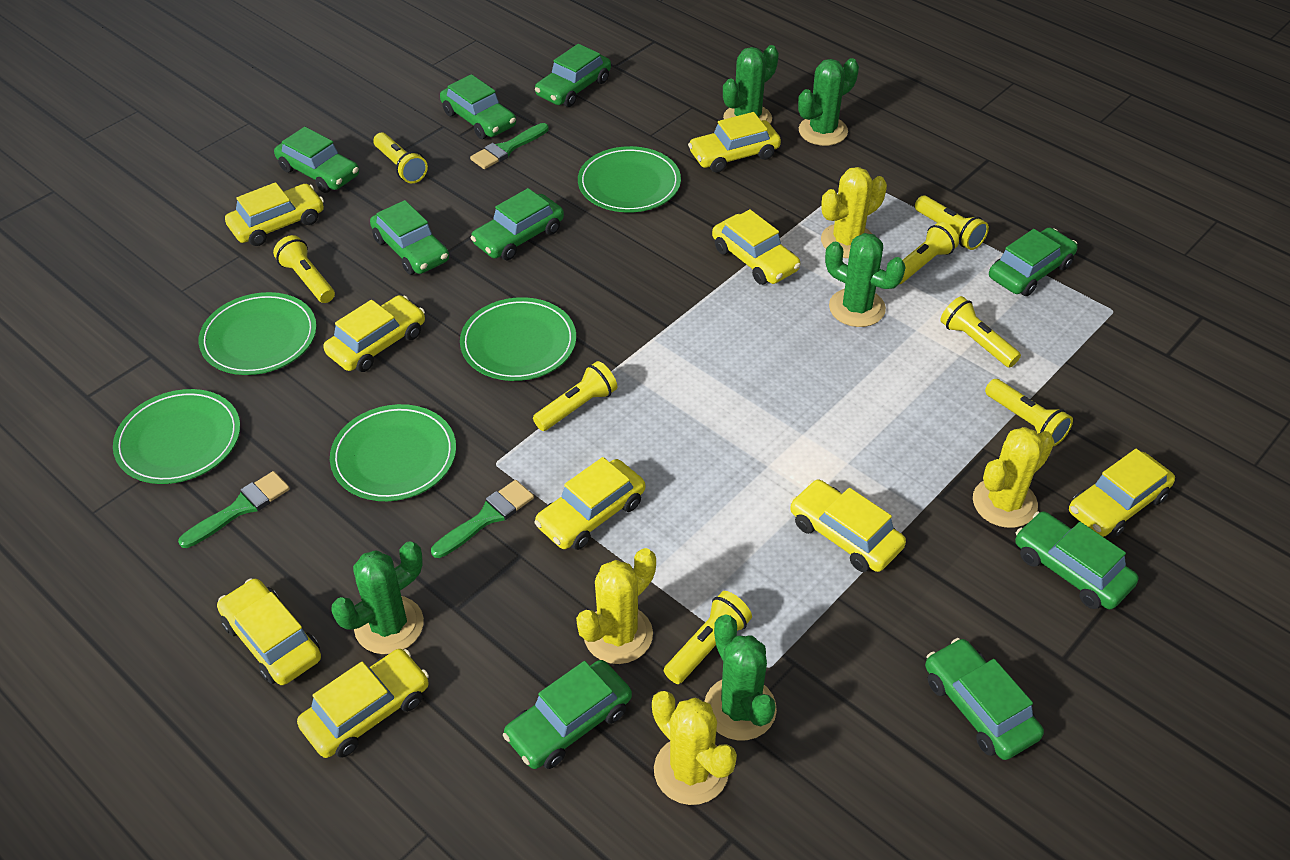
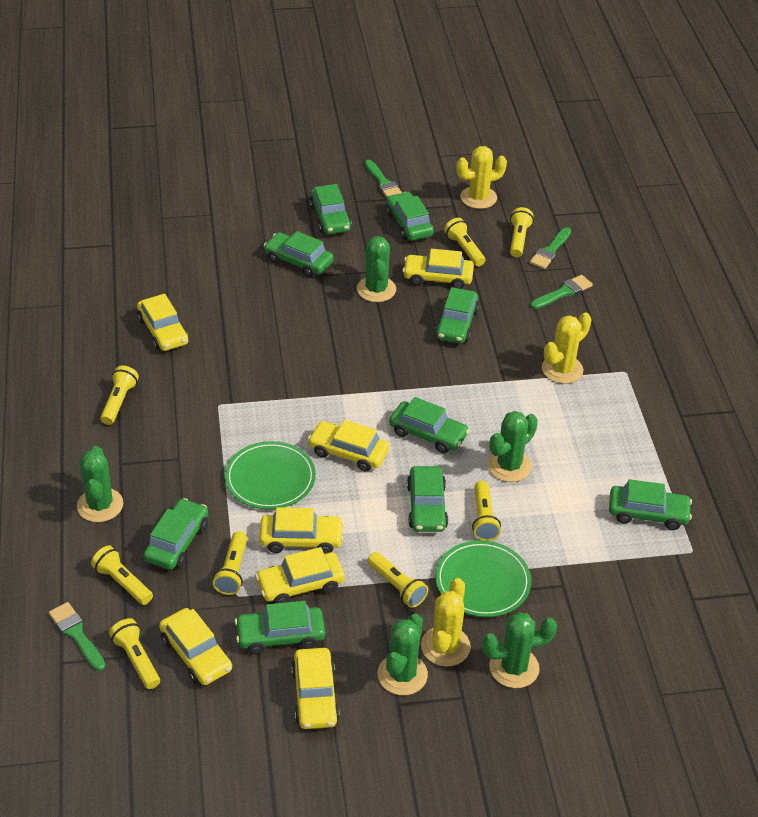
green brush: [178,471,290,548] [431,480,534,558] [470,123,549,169] = 3 -> [49,602,105,671] [365,160,402,198] [529,227,571,269] [531,275,593,309] = 4
green plate: [113,389,240,484] [199,292,317,375] [330,404,456,501] [460,297,576,381] [578,146,681,212] = 5 -> [225,441,316,509] [435,540,531,617] = 2
yellow cactus: [576,548,656,664] [652,691,737,805] [821,167,887,258] [973,427,1054,528] = 4 -> [421,578,471,667] [456,146,507,209] [542,312,592,384] = 3
yellow car: [217,578,321,685] [225,182,324,246] [297,649,429,758] [323,295,425,372] [534,457,645,550] [688,112,781,173] [712,209,801,285] [790,480,906,572] [1069,449,1175,539] = 9 -> [137,294,189,351] [159,608,232,685] [255,547,345,603] [259,507,344,554] [291,648,340,729] [308,420,389,472] [403,249,474,289] = 7

